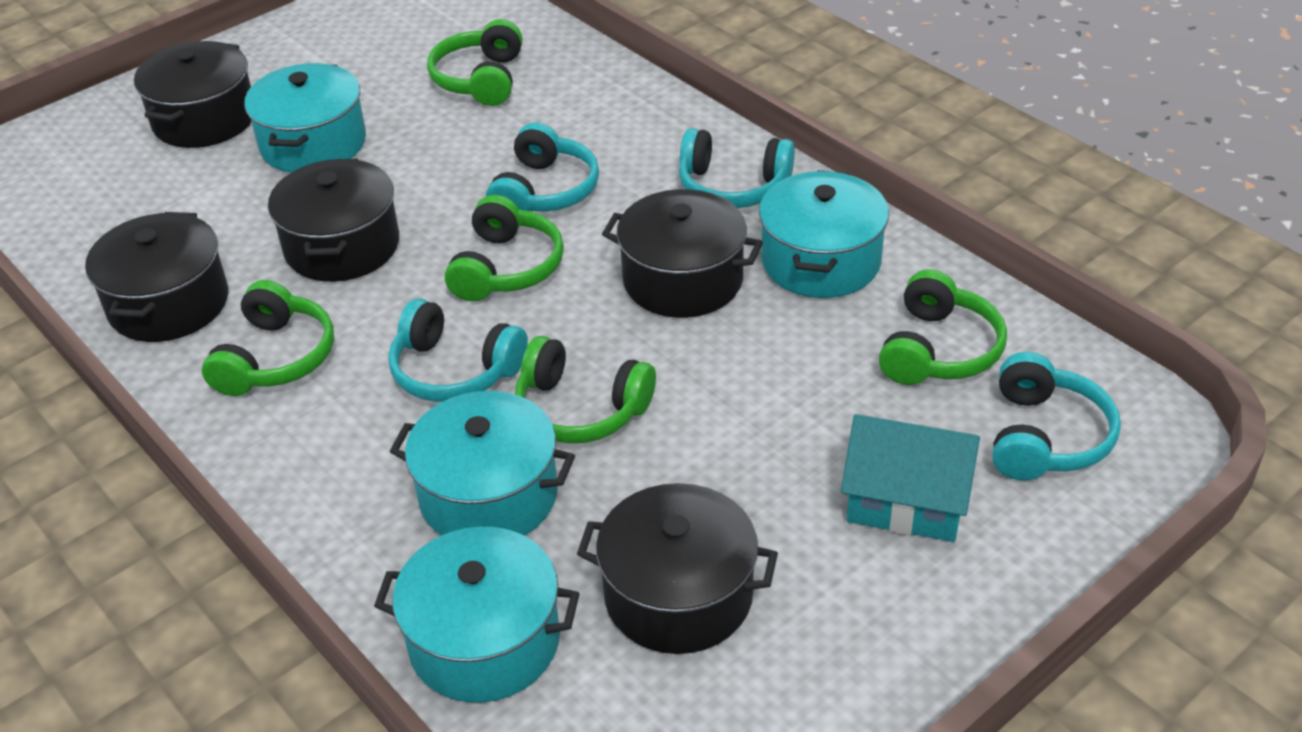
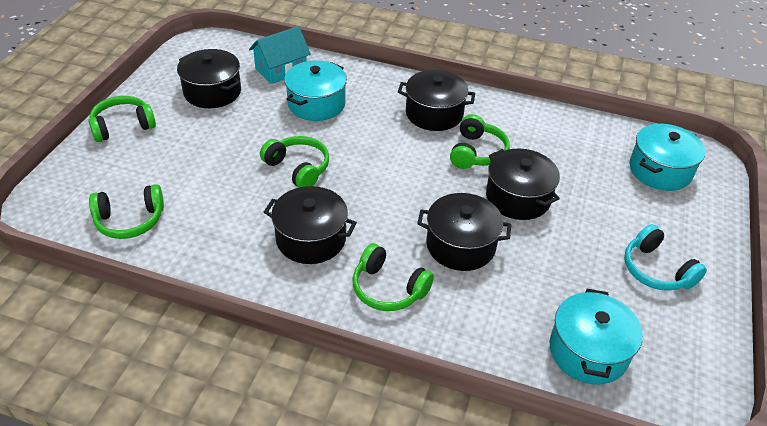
turquoise headphones: [388,299,528,402] [486,123,599,212] [679,128,795,208] [992,352,1121,481] = 4 -> [624,224,707,291] = 1
turquoise pot: [244,63,366,173] [374,527,580,703] [390,391,575,536] [759,170,889,298] = 4 -> [284,60,347,121] [550,289,643,385] [629,124,705,191] = 3

